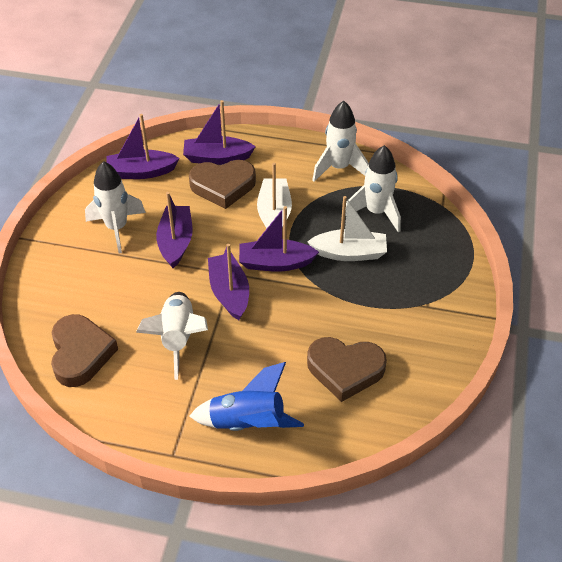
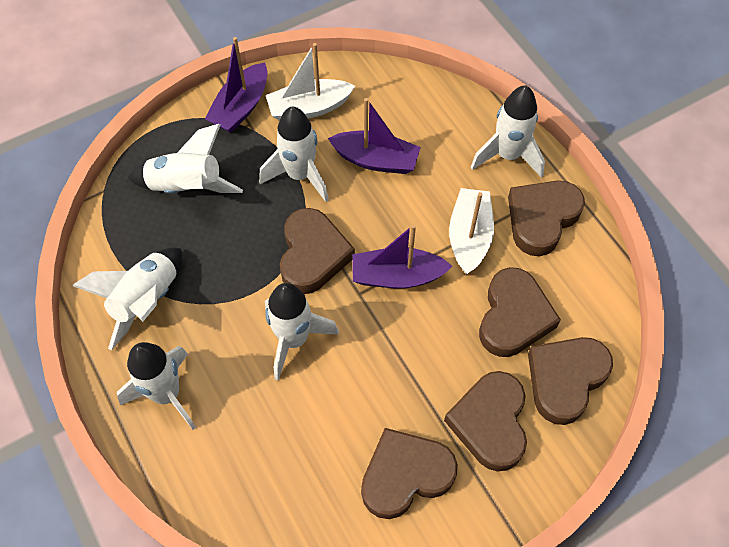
blue rocket: [189,362,304,431] = 1 -> none = 0
brown heart: [51,314,118,387] [189,160,256,209] [307,337,387,402] = 3 -> [280,208,355,294] [361,428,458,519] [444,371,527,472] [479,267,561,357] [508,181,585,256] [528,337,613,425] = 6
purple boat: [106,114,180,179] [156,192,193,268] [183,100,256,165] [208,244,249,320] [239,206,319,272] = 5 -> [205,37,267,133] [328,98,421,174] [352,224,452,289] = 3
white rocket: [85,161,146,254] [136,292,208,380] [312,101,369,182] [345,145,401,232] = 4 -> [72,248,182,351] [117,342,196,430] [127,124,243,194] [259,107,329,202] [265,283,339,381] [471,85,545,178] = 6

